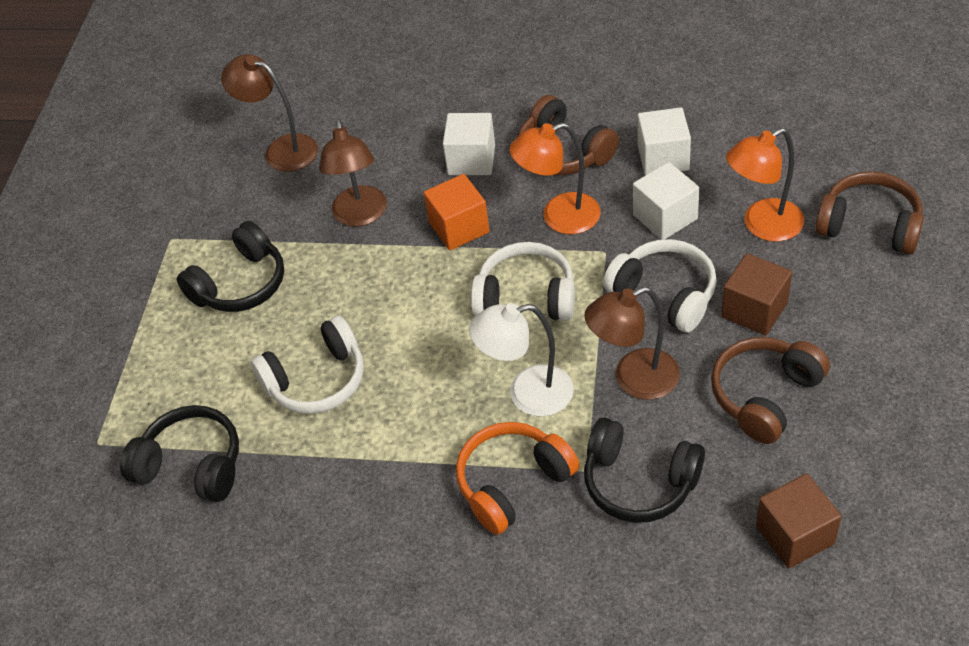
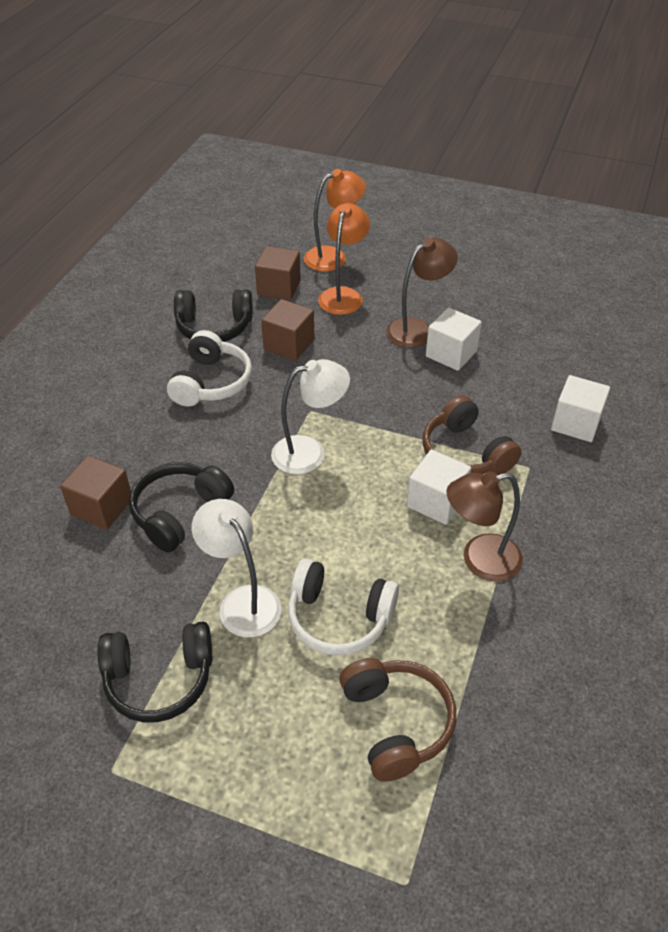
brown cube: [721,253,792,336] [756,474,842,568] = 2 -> [60,455,131,530] [255,246,301,300] [261,299,314,361] = 3
brown headphones: [518,95,619,175] [711,337,830,444] [815,171,924,254] = 3 -> [340,658,456,782] [423,395,522,475] = 2
brown lamp: [221,54,318,172] [319,119,387,227] [584,287,680,400] = 3 -> [386,238,458,348] [447,471,523,582] = 2
orange cube: [424,174,490,250] = 1 -> none = 0
orange headphones: [456,422,580,535] = 1 -> none = 0
white headphones: [251,315,364,414] [471,242,575,321] [603,239,717,333] = 3 -> [167,330,252,407] [288,559,399,656] = 2
white lamp: [469,303,574,417] = 1 -> [192,499,282,637] [271,359,350,474] = 2

